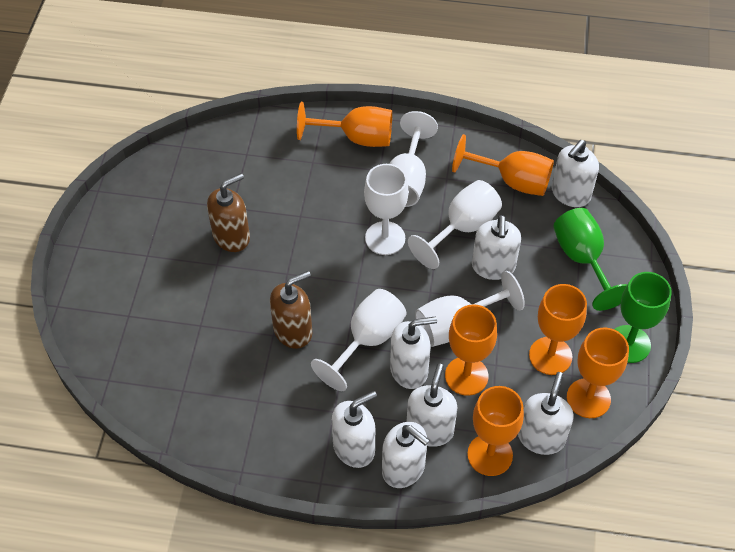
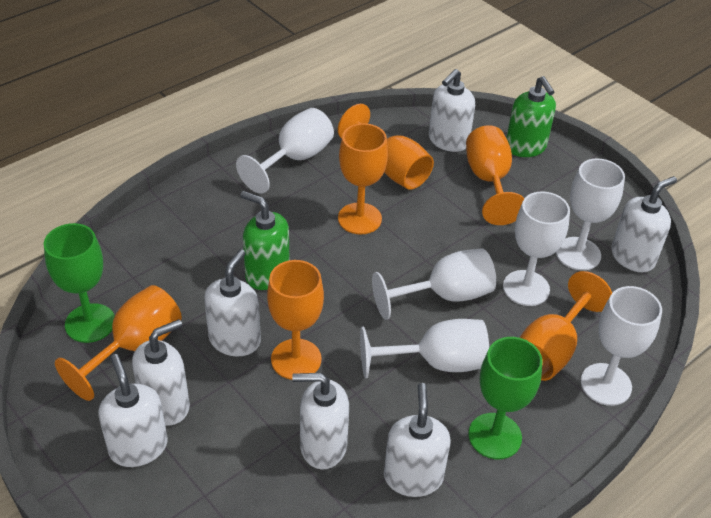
brown soap dispenser: [207,173,250,252] [270,271,312,349] = 2 -> none = 0
green soap dispenser: none = 0 -> [240,191,289,290] [507,76,556,157] = 2
white goblet: [311,289,407,391] [364,164,409,255] [389,111,438,207] [408,180,502,269] [415,271,525,347] = 5 -> [236,108,334,194] [360,319,489,378] [372,249,496,320] [503,191,570,306] [556,158,625,271] [580,286,662,406] = 6

